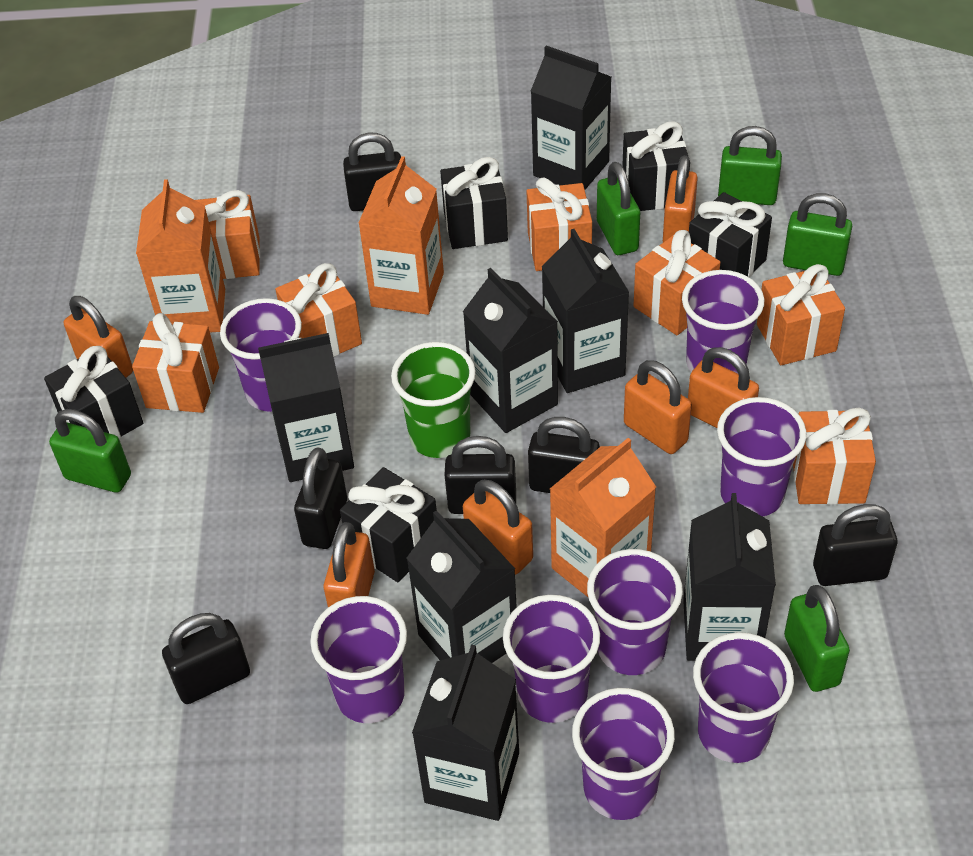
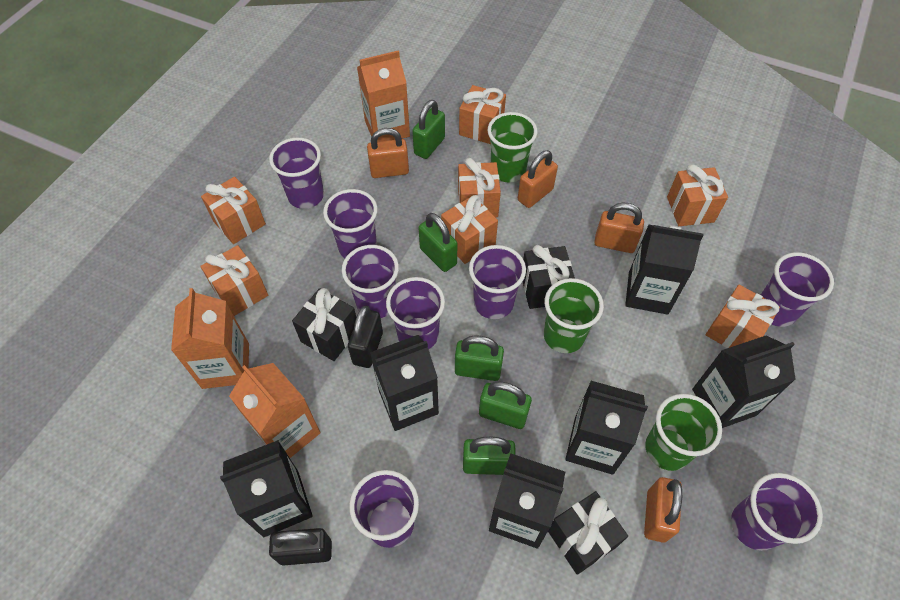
black carton: [258,333,354,482] [407,510,517,663] [412,644,519,821] [463,268,558,433] [531,46,611,189] [541,229,629,393] [683,493,776,661] = 7 -> [220,440,313,537] [370,335,439,431] [489,453,565,549] [565,381,648,475] [625,224,704,315] [692,336,796,428] = 6
black gift: [44,346,143,438] [340,467,437,582] [440,157,508,249] [622,121,690,211] [689,192,772,277] = 5 -> [292,288,356,361] [522,245,575,309] [548,491,628,575] = 3
black padlock: [162,613,250,704] [294,447,347,549] [343,132,401,211] [444,436,516,514] [528,417,600,493] [813,504,898,586] = 6 -> [269,528,332,566] [348,306,383,368] = 2
green cup: [391,342,476,458] = 1 -> [488,112,537,182] [544,278,604,353] [645,394,722,471] = 3
orange padlock: [64,296,133,377] [323,522,375,607] [463,480,533,575] [624,360,692,454] [663,156,698,242] [688,347,759,428] = 6 -> [367,128,409,178] [518,150,558,208] [594,203,644,253] [644,477,682,543] = 4

